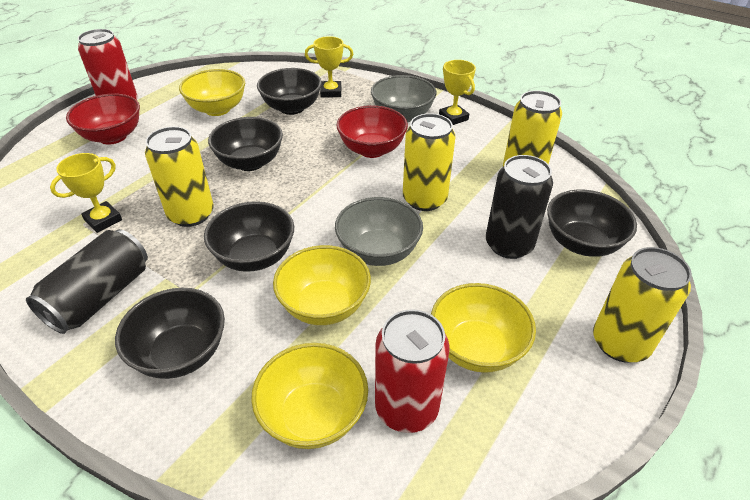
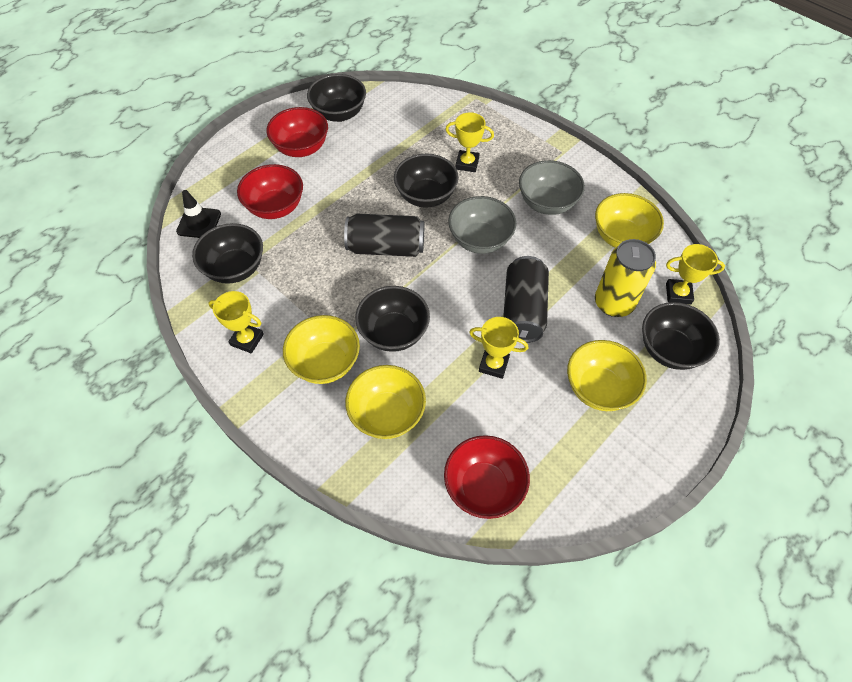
black traffic cone: none = 0 -> [176,190,221,238] = 1
red bowl: [66,94,140,145] [336,105,408,158] = 2 -> [237,164,303,219] [266,107,328,157] [444,435,530,519] = 3
red can: [78,29,138,100] [375,309,450,433] = 2 -> none = 0
yellow can: [145,126,214,227] [403,113,456,211] [503,90,562,167] [593,247,692,362] = 4 -> [595,239,656,317] = 1
yellow trophy: [50,153,122,233] [305,36,353,98] [439,60,476,125] = 3 -> [208,291,264,354] [445,112,494,172] [469,317,528,379] [666,244,725,305] = 4

